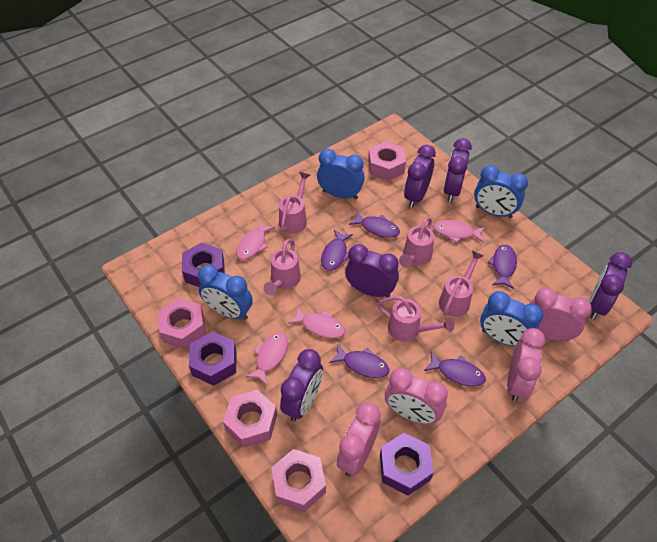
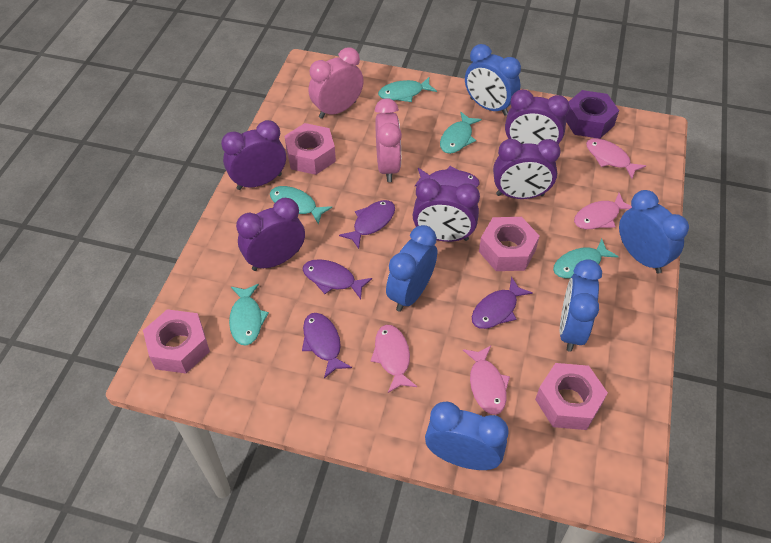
blue clock: [198,265,253,320] [317,149,365,199] [474,165,528,218] [480,291,543,347] = 4 -> [386,225,437,312] [425,402,509,470] [465,44,521,115] [560,259,602,352] [619,190,689,273] = 5
pink clock: [337,402,381,476] [385,368,448,424] [507,328,545,401] [530,288,592,341] = 4 -> [309,47,364,119] [375,98,402,182] = 2
pink watering can: [264,239,301,295] [279,172,310,234] [377,296,454,341] [399,217,434,267] [439,251,484,317] = 5 -> none = 0
purple nut: [182,243,225,287] [189,331,237,386] [380,433,434,496] = 3 -> [566,90,619,139] = 1
turquoise fish: none = 0 -> [229,284,269,346] [270,186,332,224] [378,77,437,102] [440,112,482,154] [553,239,619,278] = 5

